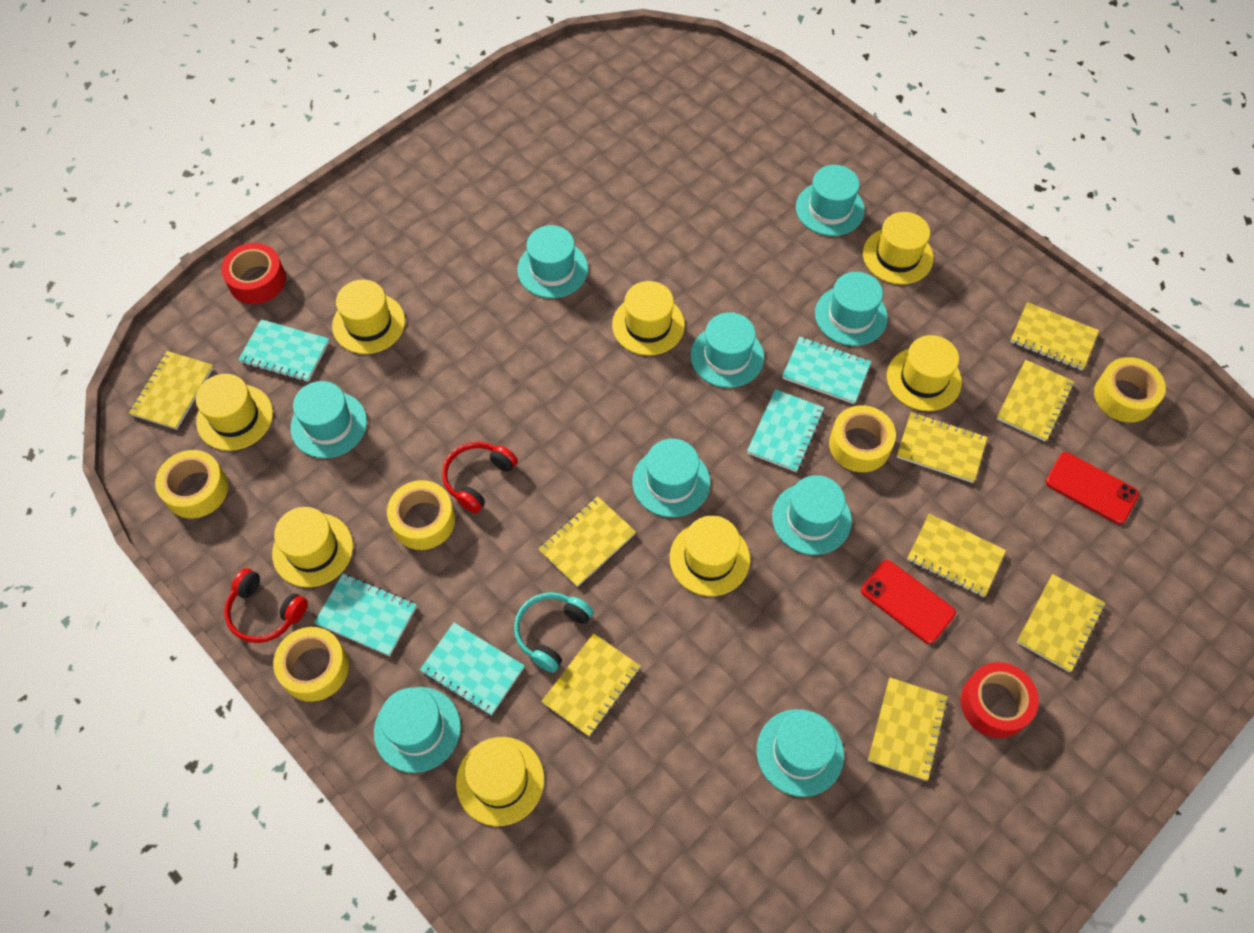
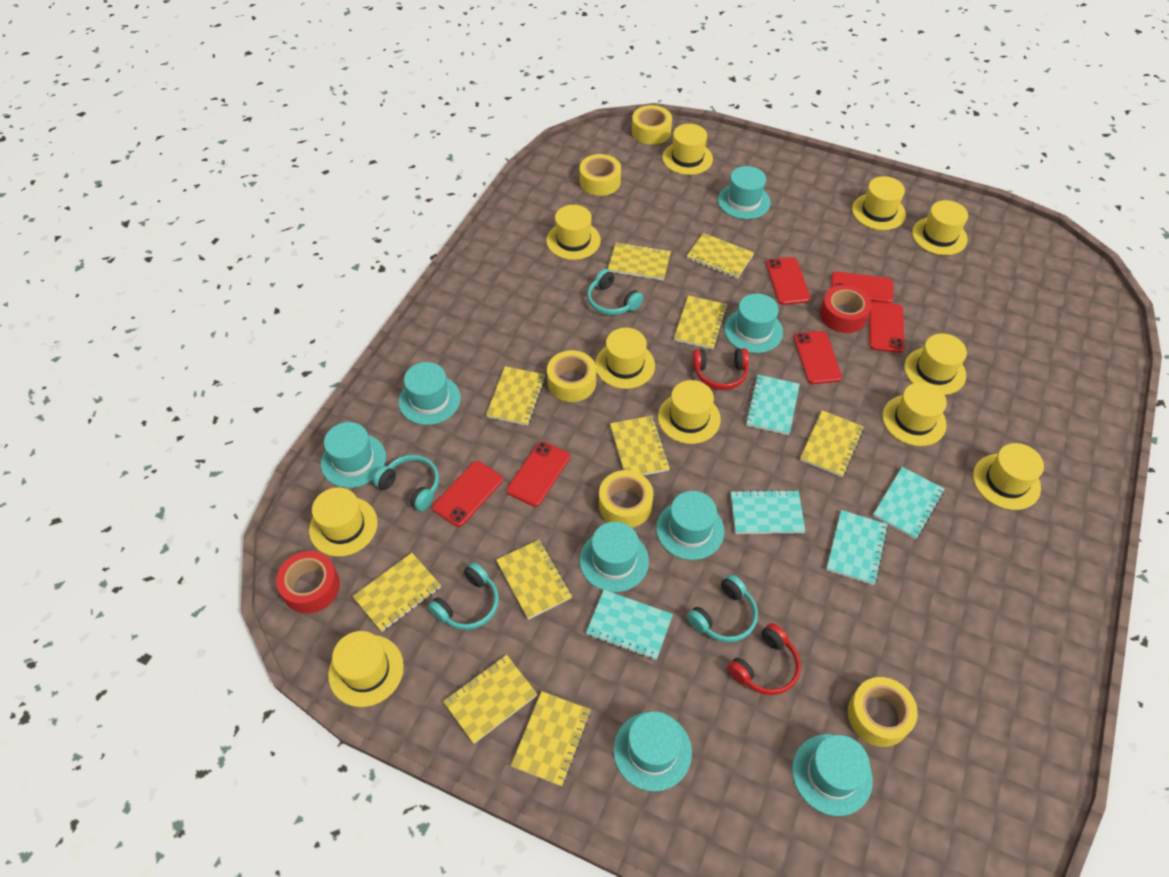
red phone: [861,560,956,644] [1046,452,1139,524] = 2 -> [432,461,503,527] [507,441,570,507] [766,257,811,305] [794,331,842,384] [831,272,893,303] [869,301,905,353] = 6
turquoise hat: [291,381,367,458] [374,687,461,773] [517,225,588,298] [632,439,710,517] [690,312,764,388] [757,709,844,797] [772,475,852,555] [796,165,865,236] [815,272,888,346] = 9 -> [321,422,386,488] [399,362,461,425] [580,522,649,592] [613,711,692,792] [656,491,724,560] [718,166,771,219] [724,293,783,353] [792,734,873,816] = 8
turquoise headphones: [514,592,594,673] = 1 -> [373,455,439,511] [428,562,499,630] [587,269,643,315] [687,575,758,642] = 4
yellow hat: [196,374,273,451] [272,507,353,587] [332,280,405,354] [456,737,544,826] [612,281,685,356] [670,516,750,596] [863,212,933,284] [887,335,962,411] = 8 -> [309,487,378,557] [328,631,404,707] [546,205,601,260] [595,328,655,389] [658,380,721,444] [662,124,713,175] [852,176,906,230] [883,382,947,446] [904,334,967,395] [912,200,968,255] [973,443,1044,510] = 11
yellow notebook: [129,351,214,430] [539,496,636,587] [541,633,641,736] [868,677,948,781] [897,412,987,483] [907,514,1006,597] [997,360,1075,442] [1010,302,1099,371] [1017,574,1105,672] = 9 -> [353,553,441,632] [443,655,537,744] [486,366,546,426] [496,540,572,620] [511,691,591,786] [608,242,671,281] [610,416,670,476] [674,295,727,350] [687,233,754,279] [800,410,864,477] = 10

